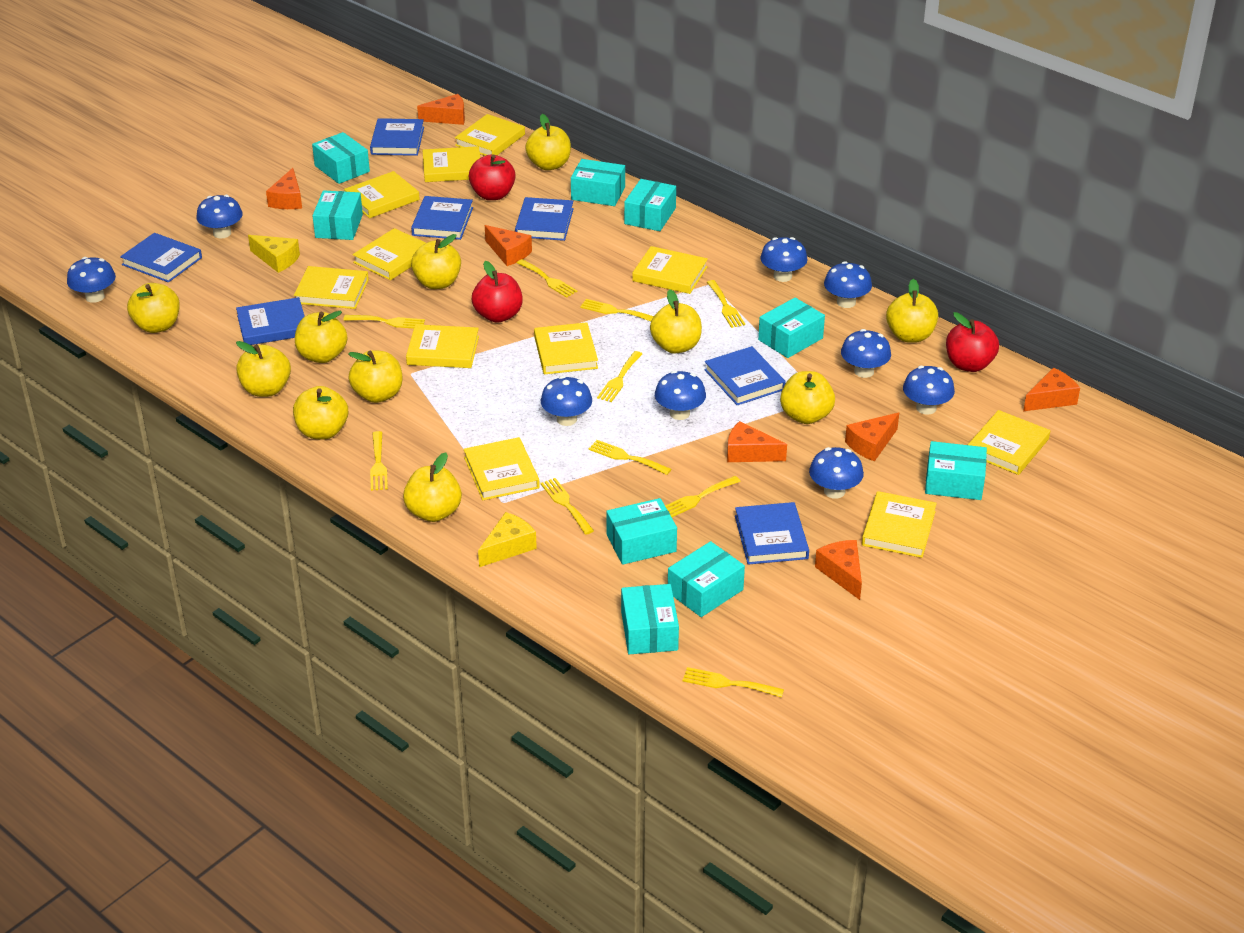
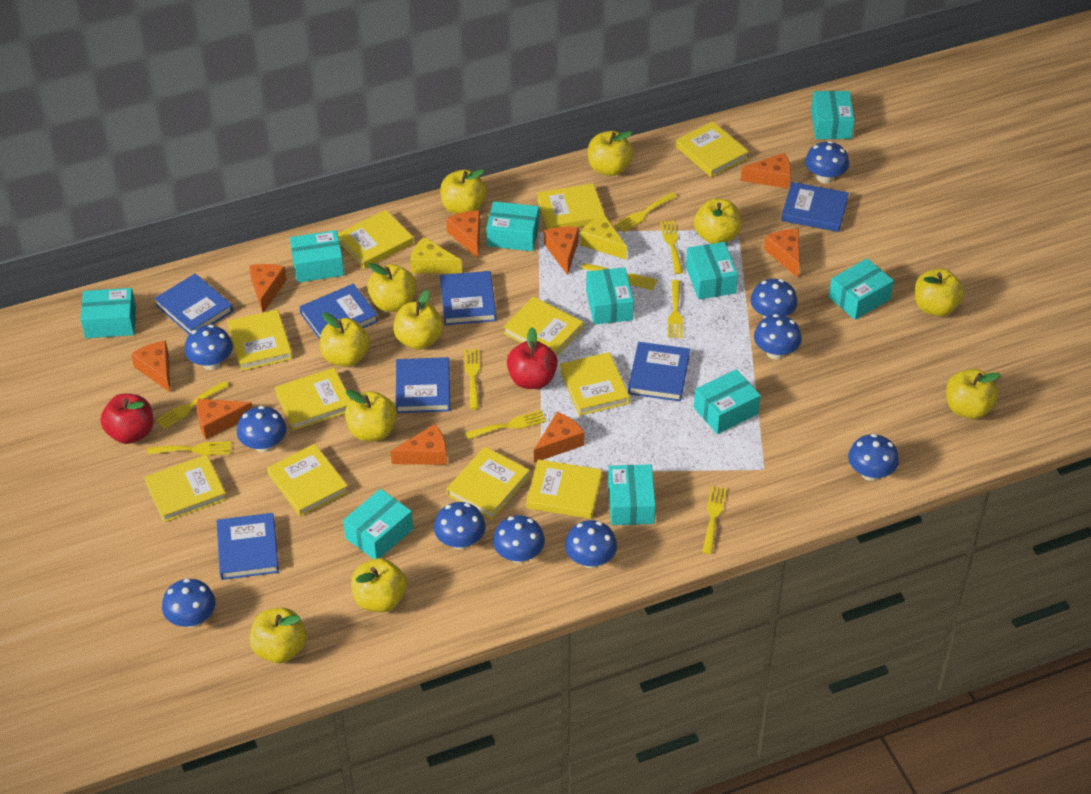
blue mushroom: [67,257,116,303] [196,195,243,239] [541,376,592,426] [655,371,706,420] [760,237,808,282] [809,447,864,499] [824,261,872,308] [841,329,891,378] [903,366,955,415] = 9 -> [162,578,216,628] [185,325,233,370] [237,406,286,453] [434,502,486,550] [493,515,545,563] [565,520,617,568] [750,279,798,318] [754,314,802,360] [805,141,849,183] [848,434,899,481] = 10
orange cheese: [266,168,302,209] [417,94,465,125] [485,225,532,266] [727,421,787,462] [815,540,862,600] [845,412,899,462] [1023,368,1080,411] = 7 -> [131,340,170,392] [197,399,252,439] [249,264,287,313] [390,424,447,465] [446,210,480,258] [534,412,584,463] [544,227,579,275] [741,153,791,189] [764,229,800,278] = 9
red apple: [469,154,516,200] [472,261,523,323] [946,312,999,372] = 3 -> [101,394,153,444] [507,327,558,389] = 2
turquoise box: [312,132,370,184] [312,190,363,240] [571,159,625,206] [606,498,677,565] [621,584,679,654] [624,179,676,231] [668,541,745,617] [758,297,825,358] [925,441,987,500] = 9 -> [80,288,136,338] [290,230,344,283] [343,489,413,559] [486,201,539,251] [586,267,634,324] [608,464,656,525] [686,242,738,299] [694,369,761,434] [811,91,854,139] [829,258,894,320] = 10
yellow fork: [343,315,425,329] [370,431,388,491] [517,259,577,298] [540,478,594,535] [580,299,654,321] [589,440,671,475] [597,351,642,402] [665,476,741,517] [683,667,784,698] [707,280,745,328] = 10 -> [147,441,231,455] [156,381,229,429] [464,349,480,409] [465,410,547,439] [582,263,657,290] [615,192,677,232] [660,220,683,274] [668,280,683,338] [702,486,727,554] = 9

